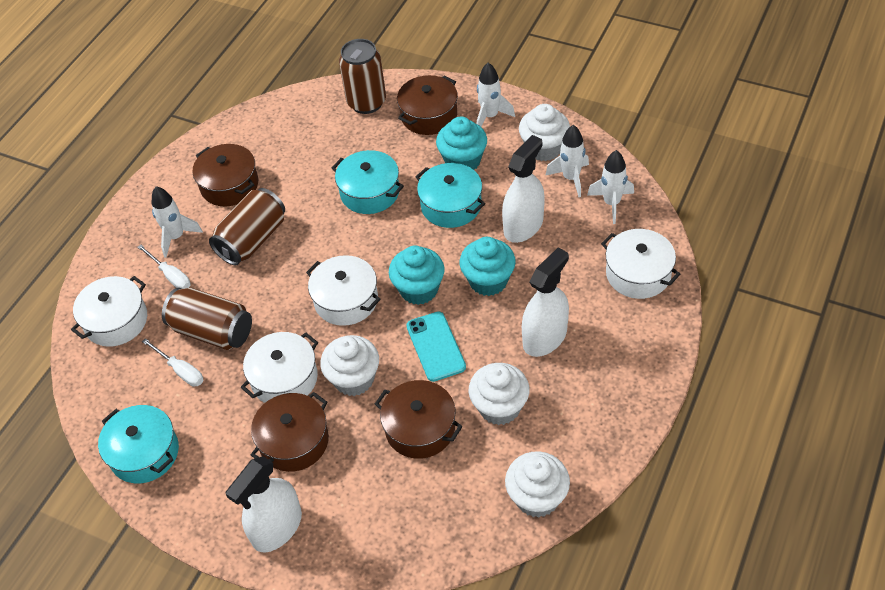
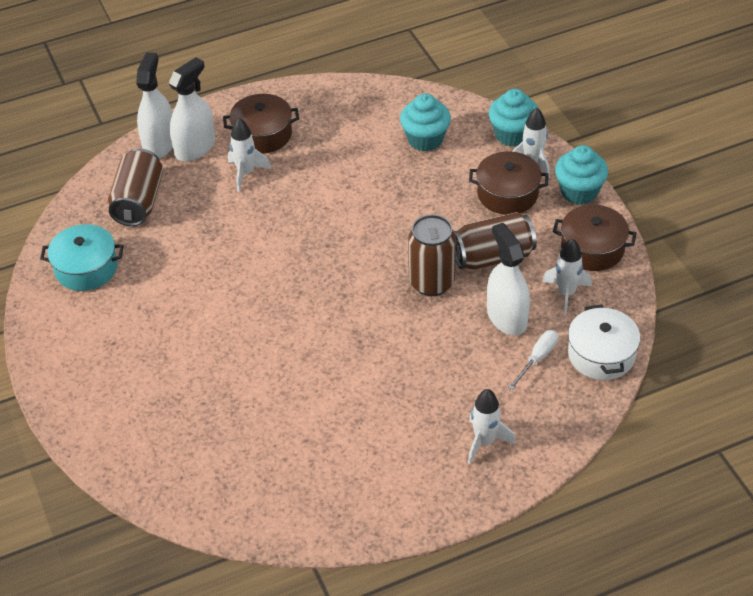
brown pot: [193,144,258,206] [251,392,329,472] [375,380,463,459] [397,75,458,135] = 4 -> [223,94,299,153] [469,151,549,215] [553,205,637,271] = 3
turquoise phone: [406,311,466,382] = 1 -> none = 0
turquoise pot: [98,405,179,483] [332,150,404,214] [415,163,485,228] = 3 -> [40,224,124,291] = 1
white cupcake: [320,335,379,396] [469,363,530,425] [505,451,570,518] [519,104,570,161] = 4 -> none = 0
white pot: [71,276,147,347] [241,332,318,403] [306,255,381,326] [601,229,680,299] = 4 -> [568,304,640,380] = 1
white screwdriver: [138,245,191,289] [142,338,203,387] = 2 -> [508,330,558,390] = 1

